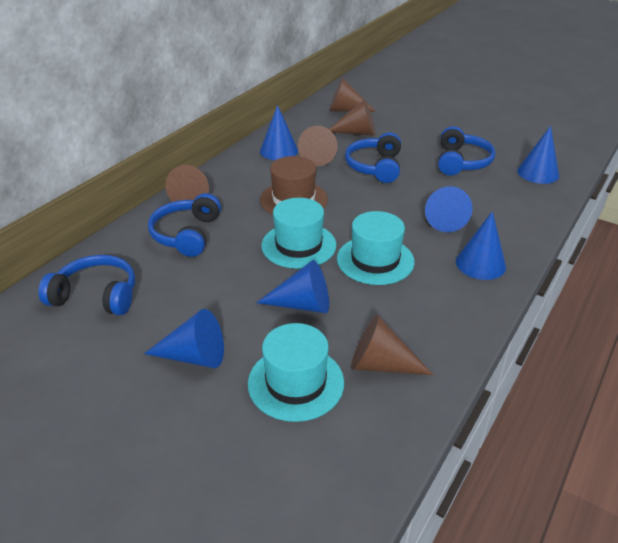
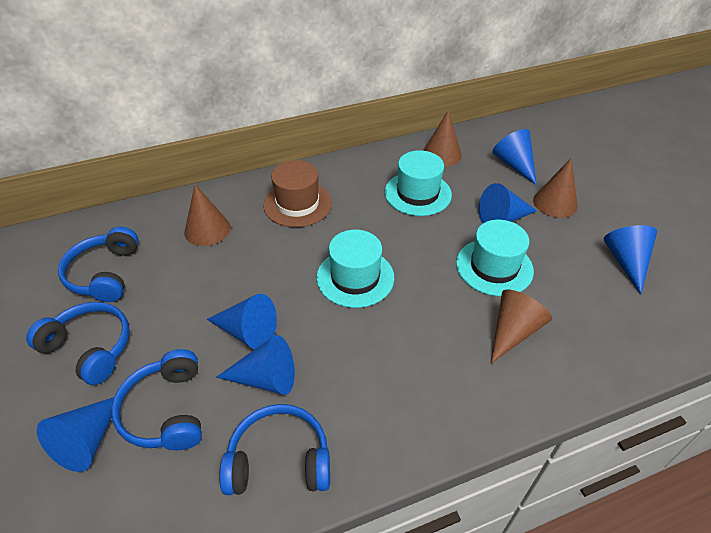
brown cone: [165,165,209,202] [298,126,338,166] [329,78,376,112] [329,99,375,136] [351,314,433,375] = 5 -> [184,184,230,246] [423,110,462,167] [491,289,552,363] [533,158,578,218] = 4

